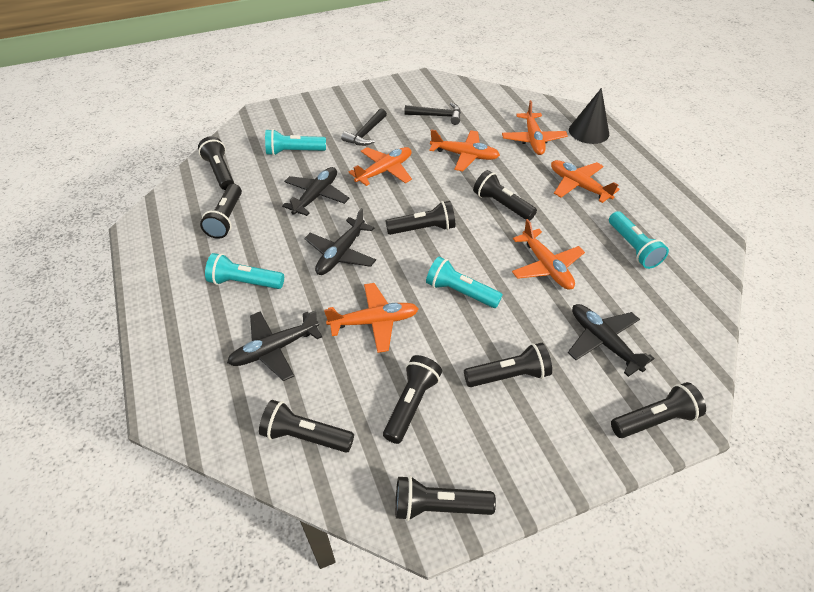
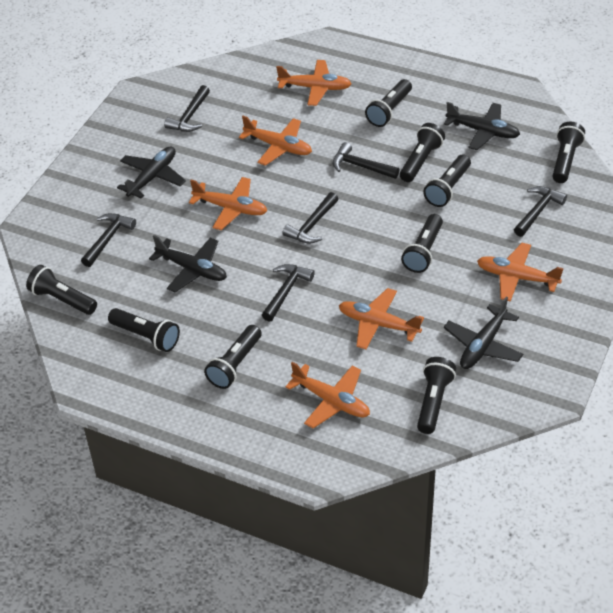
black cone: [569,88,609,144] = 1 -> none = 0
black hammer: [341,109,387,146] [404,103,461,125] = 2 -> [81,213,136,267] [164,85,210,132] [262,264,315,322] [283,192,338,244] [333,142,399,179] [514,186,567,237] = 6
turquoise flashlight: [205,253,284,289] [265,129,326,156] [426,256,503,308] [609,211,669,269] = 4 -> none = 0

